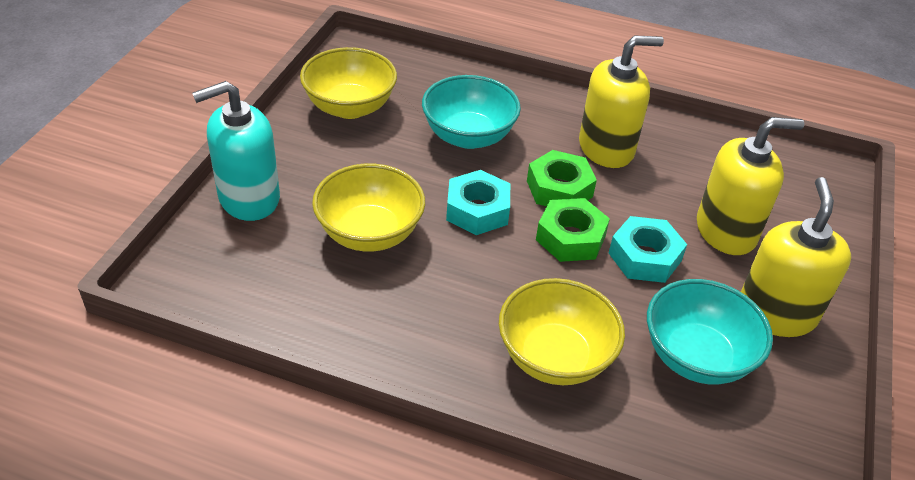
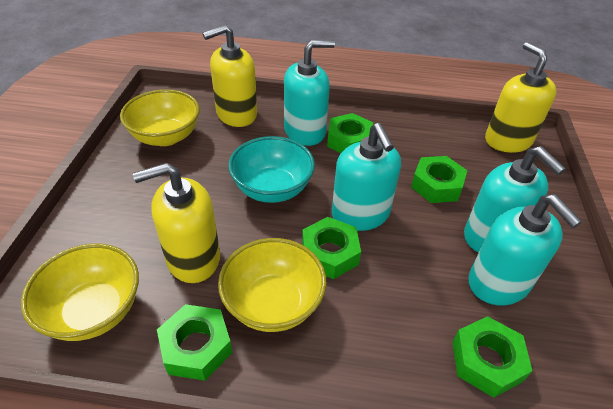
green nut: [527,150,597,206] [536,198,610,262] = 2 -> [157,304,232,381] [302,217,361,279] [327,113,373,153] [411,156,467,203] [453,316,532,398] = 5
turquoise bowl: [422,75,521,149] [647,279,773,384] = 2 -> [228,136,315,203] = 1
turquoise nut: [446,170,510,235] [609,216,687,283] = 2 -> none = 0
turquoise soap dispenser: [192,81,280,221] = 1 -> [284,40,335,146] [332,123,401,231] [464,146,566,252] [468,194,582,305] = 4

